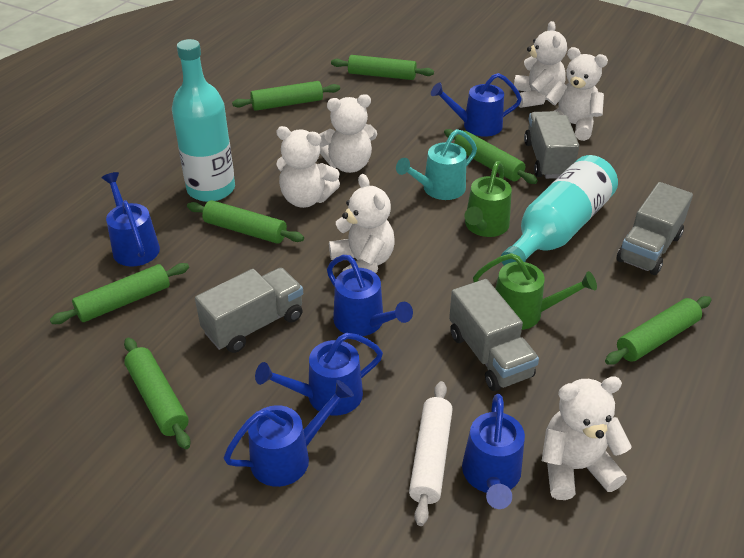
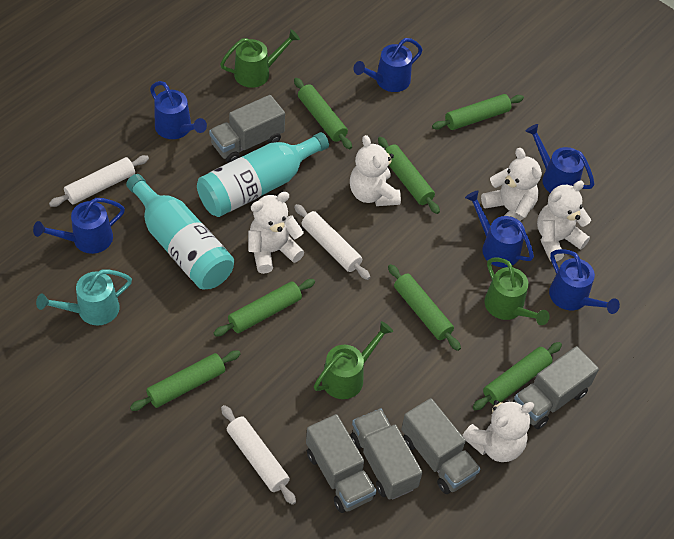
green watering can: [465,161,512,237] [473,253,597,330] = 2 -> [220,29,300,88] [314,321,393,399] [484,258,550,325] = 3
grey truck: [195,268,303,353] [449,279,539,391] [524,111,579,179] [617,182,693,275] = 4 -> [209,95,285,163] [306,414,376,513] [350,408,423,500] [401,398,480,494] [512,346,599,429] = 5
white rolling pin: [409,381,453,526] = 1 -> [49,155,149,207] [221,405,296,505] [294,204,370,280] = 3
white teddy bear: [276,126,340,208] [319,94,377,173] [329,174,395,273] [514,21,567,108] [542,377,632,500] [546,47,608,141] = 6 -> [248,192,305,274] [350,135,401,206] [462,400,534,462] [481,148,542,221] [537,180,591,261] = 5

